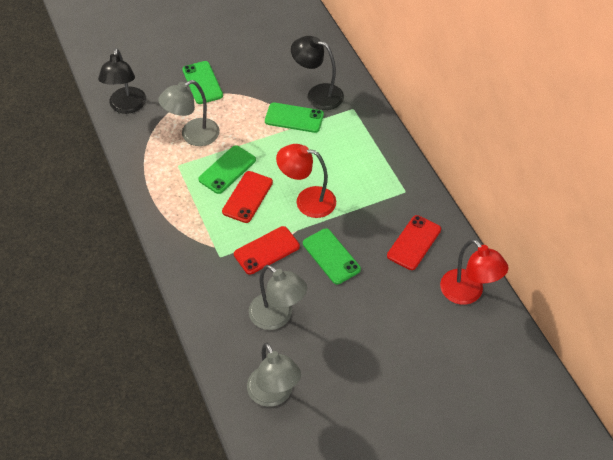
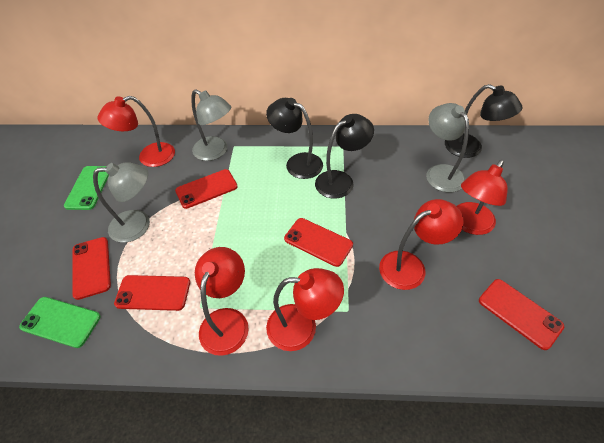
black lamp: [98,48,146,114] [291,36,344,110] = 2 -> [266,98,323,179] [315,114,374,199] [445,84,522,158] = 3
green phone: [182,61,223,104] [198,145,256,194] [265,102,324,133] [303,228,361,284] = 4 -> [19,297,101,348] [64,166,109,210] = 2
red lamp: [276,144,336,218] [440,239,508,305] = 2 -> [97,96,175,167] [195,247,249,356] [266,268,344,351] [379,199,464,290] [457,160,508,235] = 5
red phone: [222,171,273,223] [234,226,300,275] [387,215,441,270] = 3 -> [72,237,111,300] [114,275,190,311] [175,169,238,209] [284,218,353,267] [479,279,564,350] = 5

